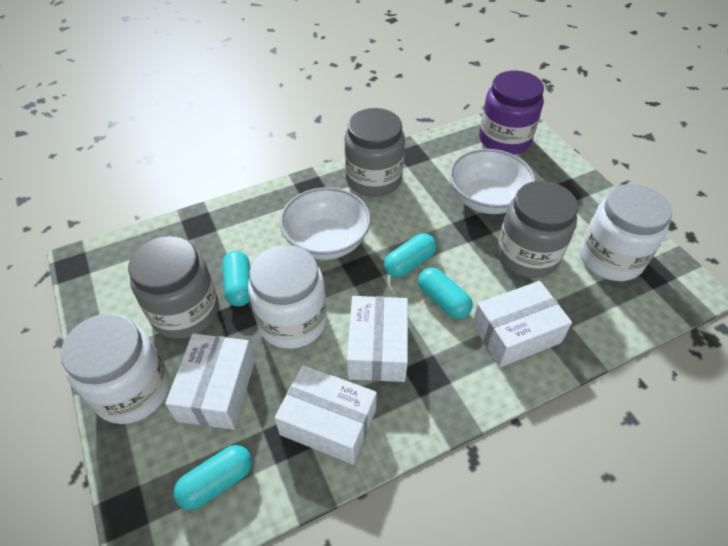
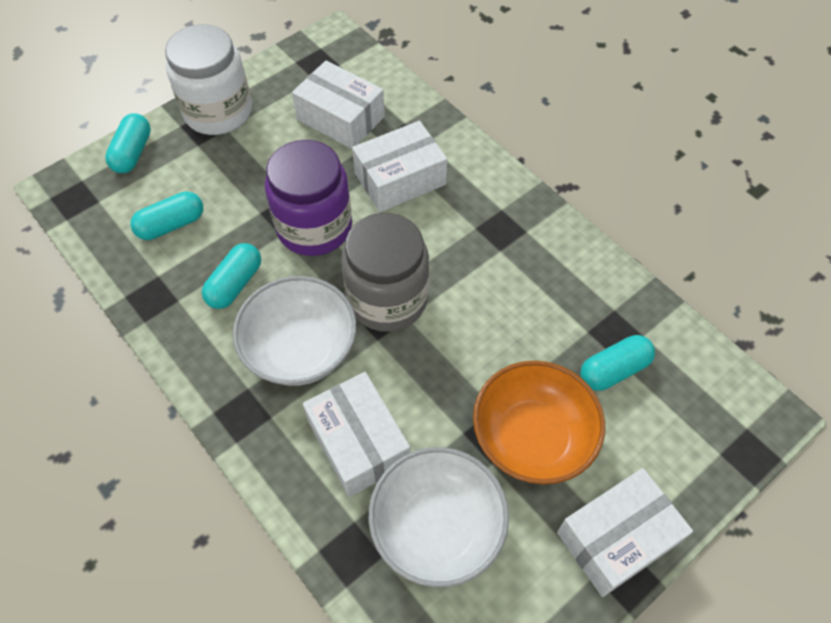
grey jar: [128,236,219,339] [344,108,405,197] [497,181,578,278] = 3 -> [341,213,429,332] = 1
orange bowl: none = 0 -> [473,361,605,485] = 1
white jar: [61,313,170,424] [248,245,327,349] [580,184,672,281] = 3 -> [165,24,252,135] = 1

